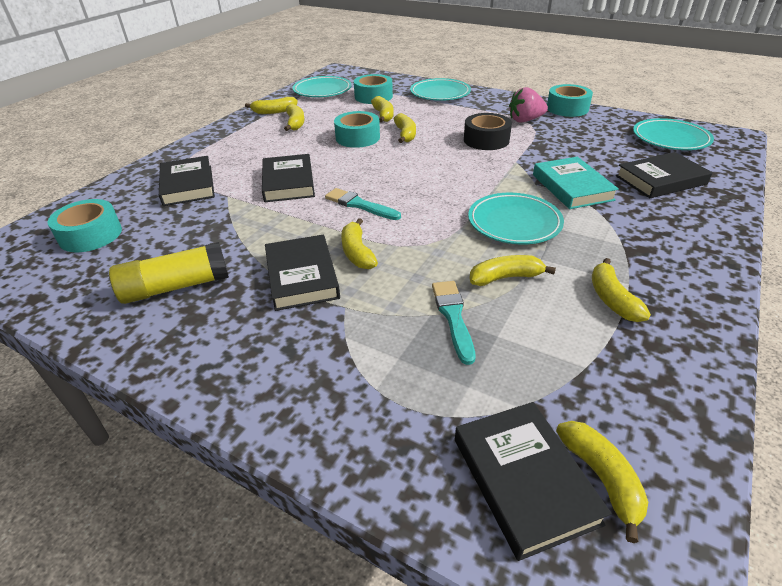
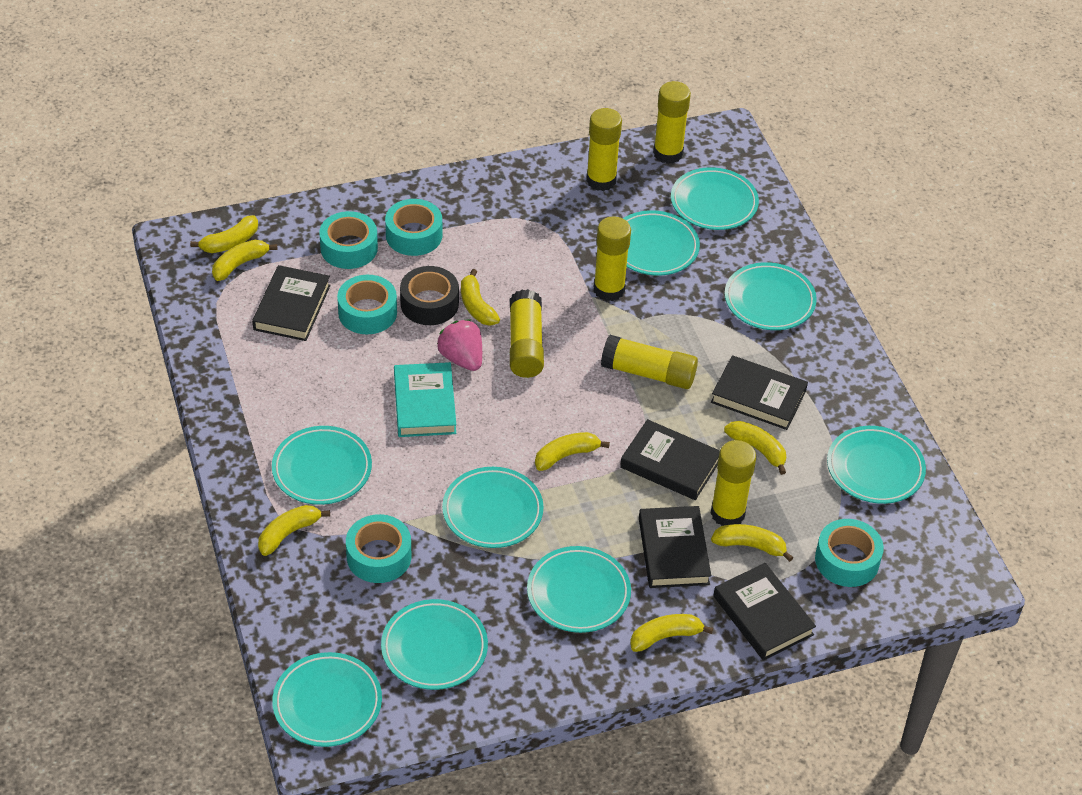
turquoise brush: [325,188,401,220] [432,281,475,365] = 2 -> none = 0
turquoise plate: [293,76,352,97] [410,78,471,101] [468,193,564,244] [633,118,714,150] = 4 -> [272,426,372,505] [272,652,382,747] [381,599,488,690] [442,467,544,548] [527,546,631,633] [623,210,700,275] [671,167,759,230] [725,262,817,330] [827,426,926,504] = 9
turquoise tape: [48,199,122,252] [334,111,380,148] [354,74,393,104] [547,84,593,117] = 4 -> [319,211,378,269] [337,275,397,334] [346,514,412,583] [385,199,442,256] [815,519,884,587] = 5
yellow glue stick: [109,242,229,304] = 1 -> [510,289,544,378] [586,108,622,191] [594,216,631,301] [601,335,698,389] [653,81,691,164] [710,440,756,526] = 6

